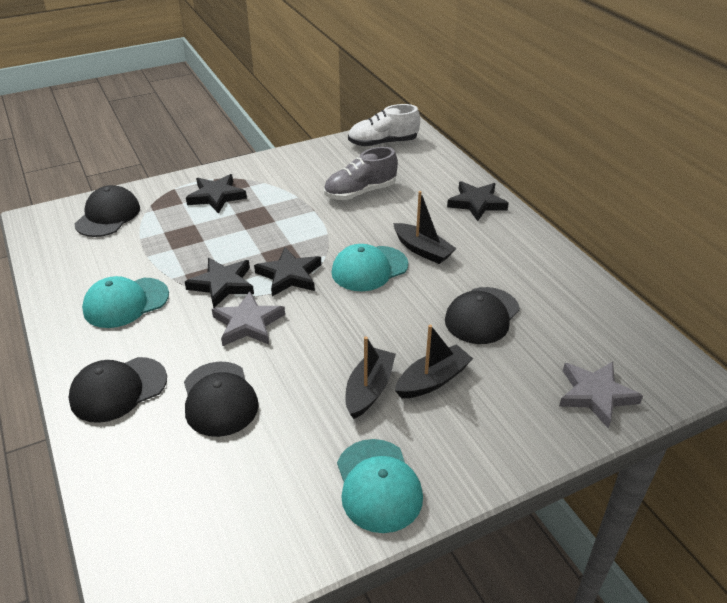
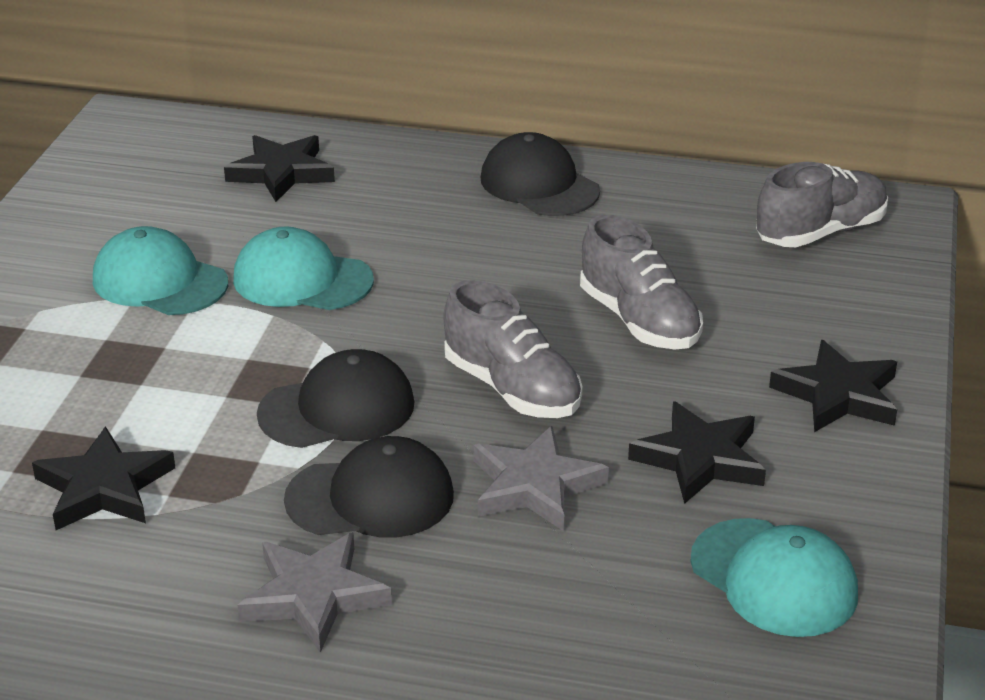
black boat: [345,336,396,419] [393,191,457,264] [395,325,473,398] = 3 -> none = 0
black cap: [69,357,167,423] [75,185,140,237] [184,362,259,437] [445,287,520,344] = 4 -> [257,349,414,448] [284,436,454,538] [481,132,600,216] = 3
grey shoe: [324,147,398,200] = 1 -> [444,280,583,418] [580,215,703,350] [756,162,888,247] = 3
white shoe: [348,104,420,147] = 1 -> none = 0

